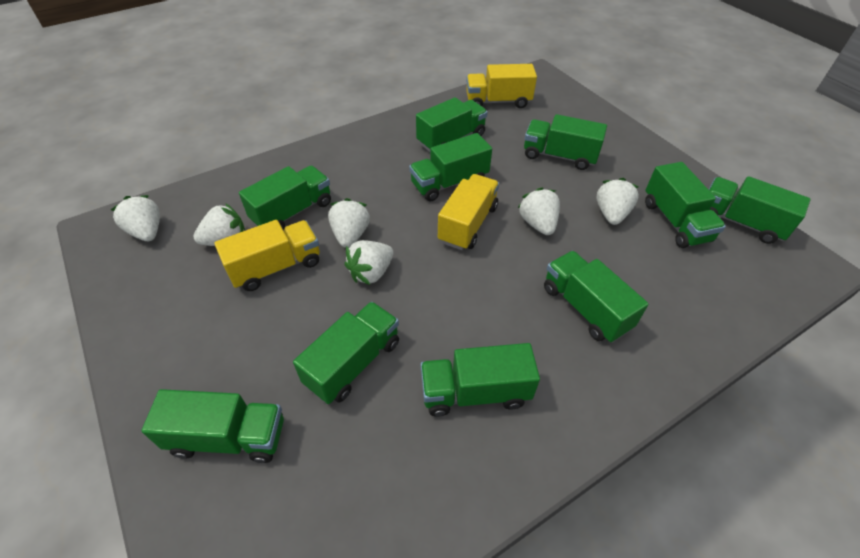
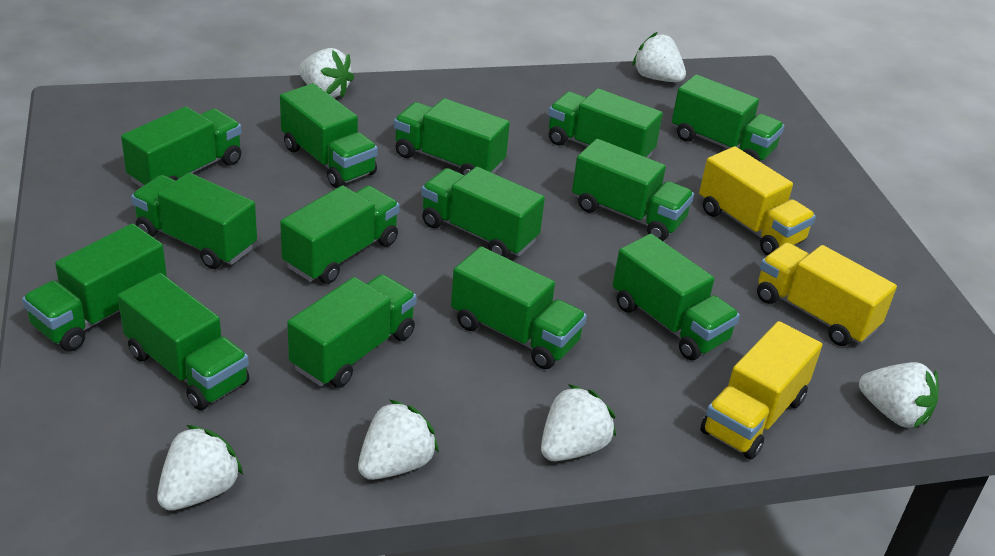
green truck: [141,389,284,463] [239,166,331,230] [293,302,399,404] [409,133,492,202] [416,97,488,153] [421,343,540,417] [524,114,607,170] [544,251,649,343] [645,162,726,248] [709,176,811,244] = 10 -> [22,224,167,351] [118,273,249,410] [121,106,242,187] [131,173,257,269] [280,83,378,188] [280,186,400,284] [287,274,417,388] [394,98,510,175] [421,167,545,258] [451,246,587,369] [548,88,663,158] [572,139,694,241] [613,234,740,360] [672,74,784,162] = 14

